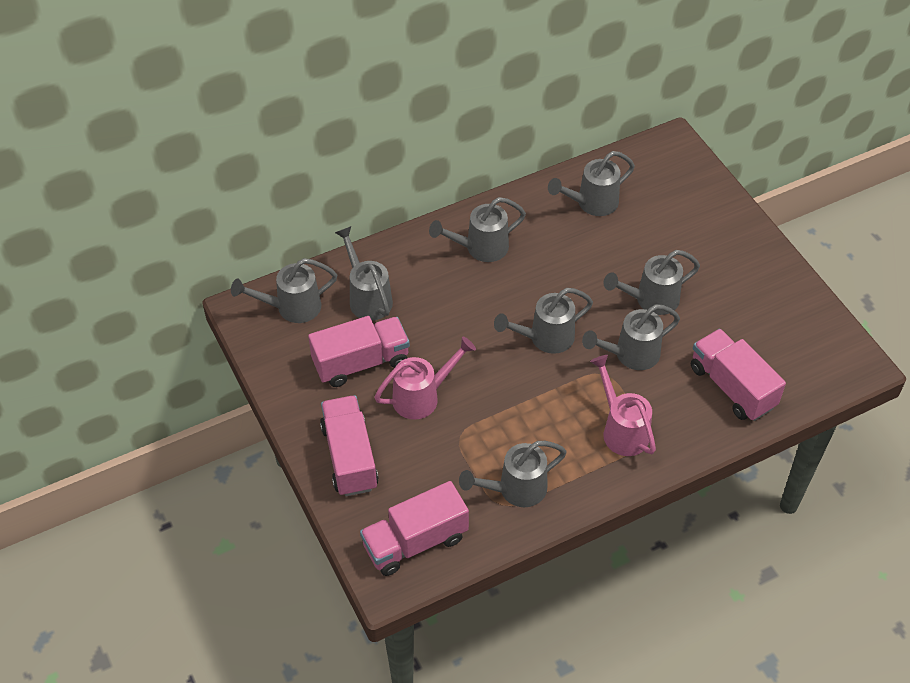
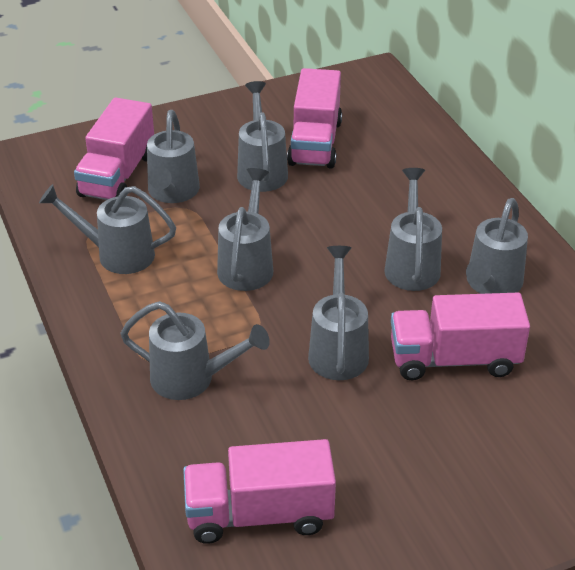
pink watering can: [374,337,476,419] [590,355,656,456] = 2 -> none = 0

